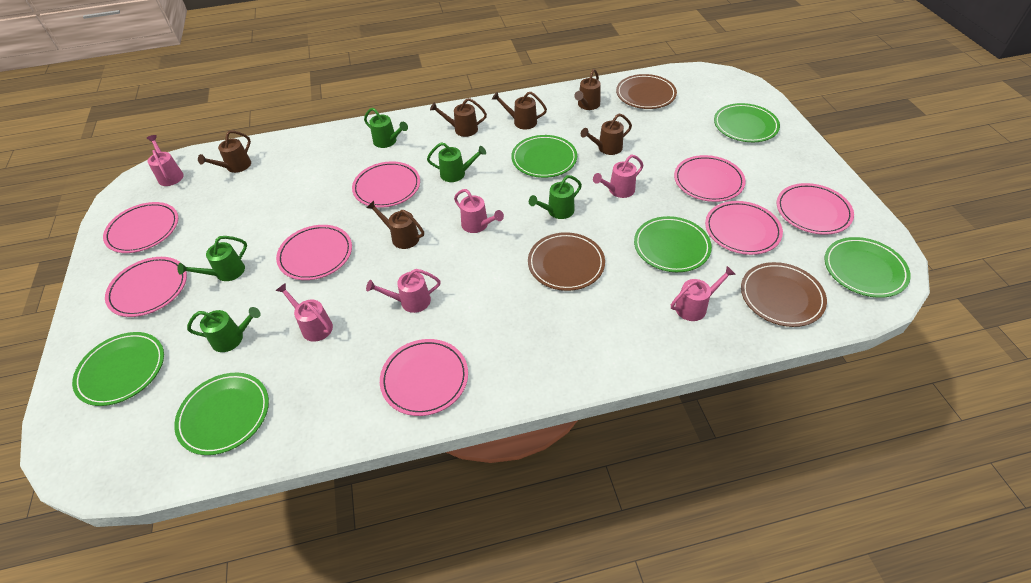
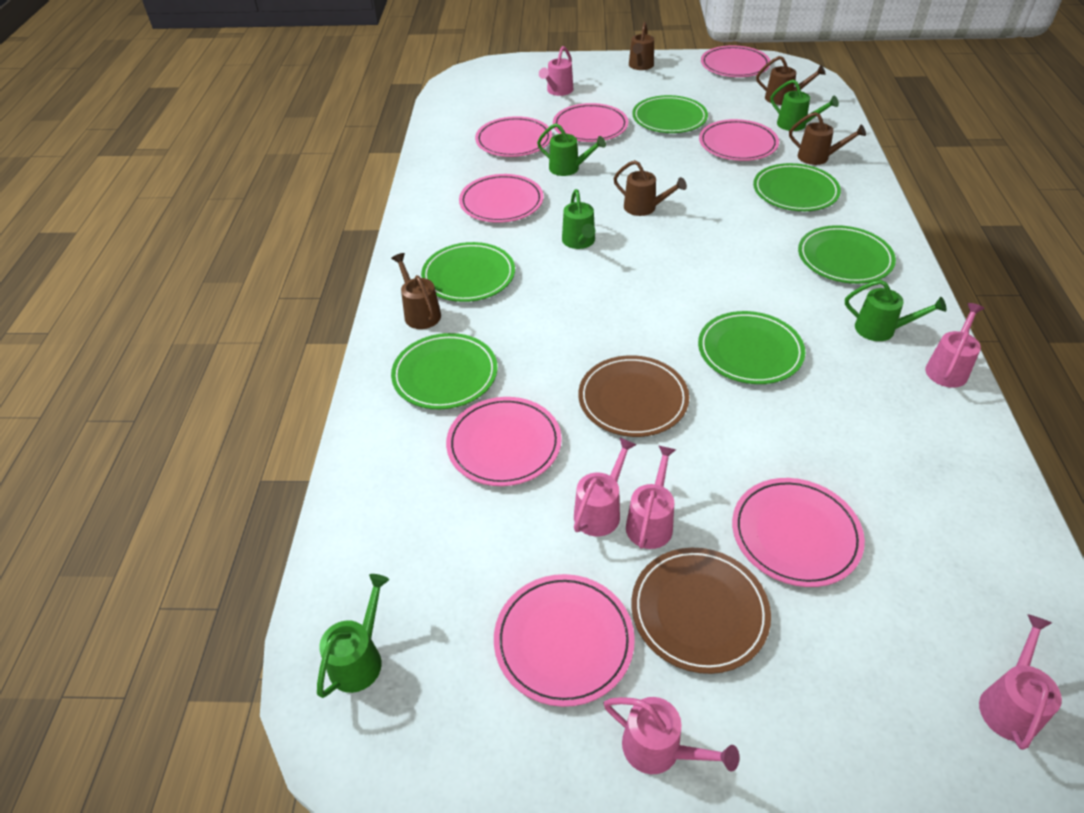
brown plate: [528,232,605,291] [616,74,677,109] [741,262,827,327] = 3 -> [579,355,689,437] [631,548,771,674] = 2
brown watering can: [198,130,251,173] [367,200,424,249] [430,98,487,137] [492,92,547,129] [574,69,601,110] [581,114,632,155] = 6 -> [391,253,441,329] [613,160,687,216] [629,22,654,70] [756,56,826,105] [789,112,866,165] = 5

